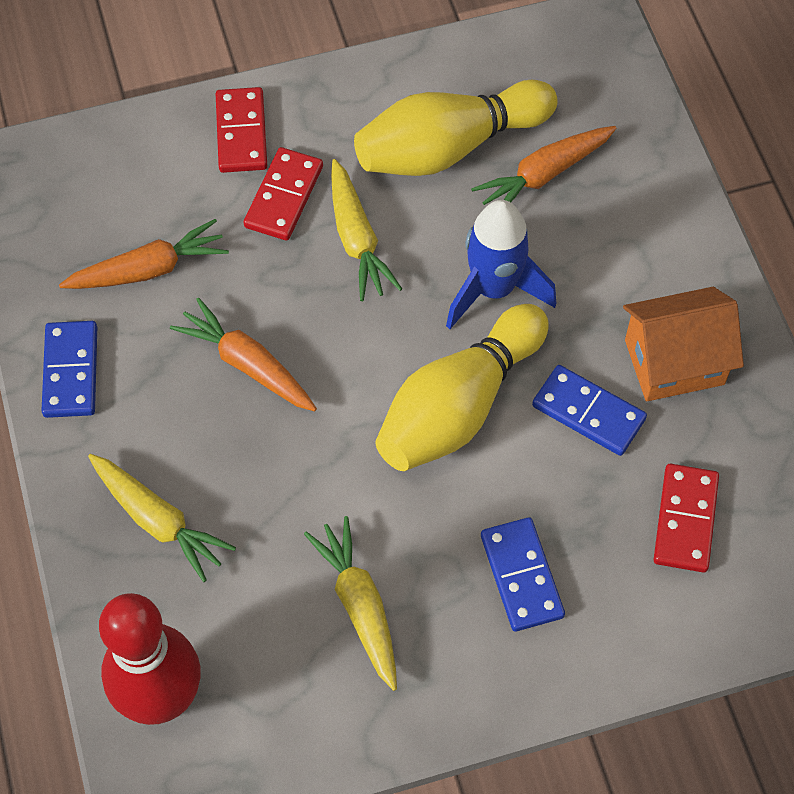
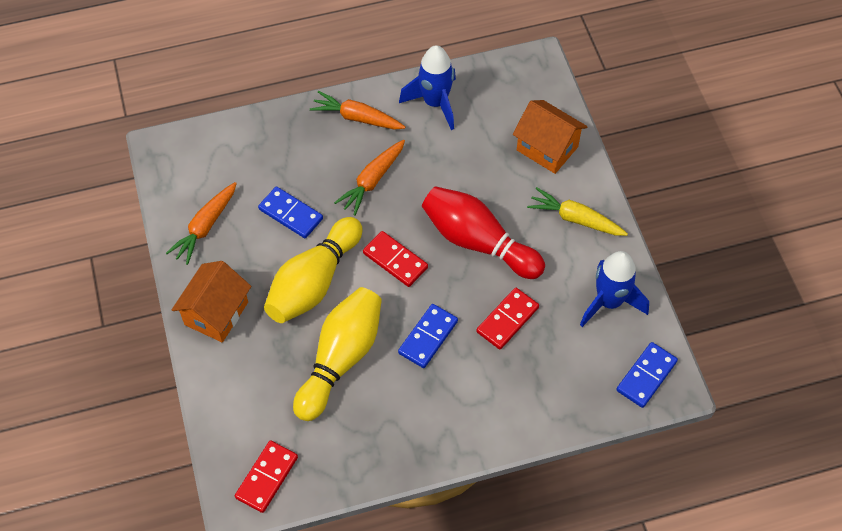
blue rocket: [446,200,556,329] = 1 -> [399,45,456,130] [580,251,649,327] = 2
orange house: [623,287,744,401] = 1 -> [172,261,251,343] [513,100,588,174] = 2
yellow carrot: [88,454,236,582] [304,516,397,691] [331,159,402,301] = 3 -> [527,187,628,236] = 1

